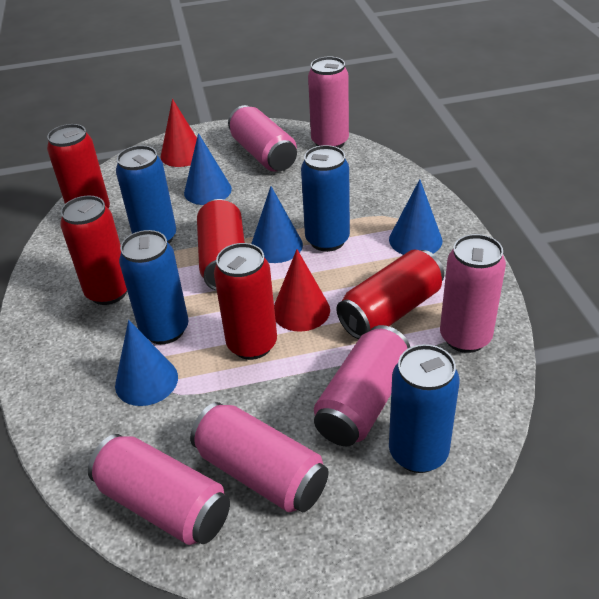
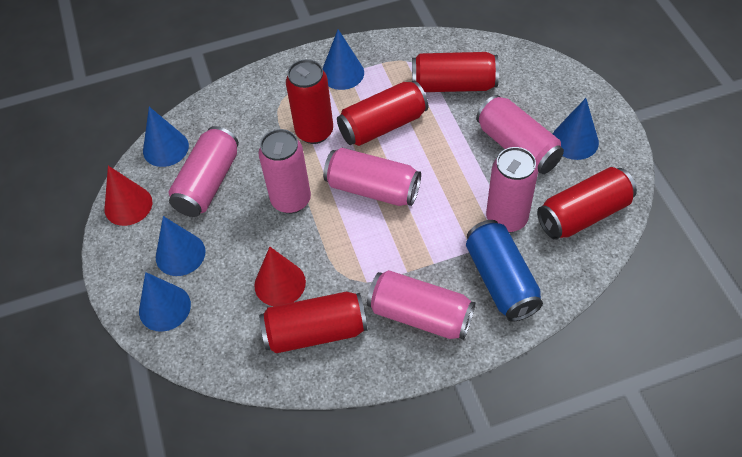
blue can: [116,145,176,243] [119,230,189,344] [301,145,350,252] [389,344,460,473] = 4 -> [466,220,543,322] = 1
blue cone: [115,320,178,406] [184,133,232,205] [251,186,303,263] [389,179,442,255] = 4 -> [139,272,191,332] [143,107,189,167] [156,216,206,276] [323,29,364,90] [553,98,599,160] = 5

